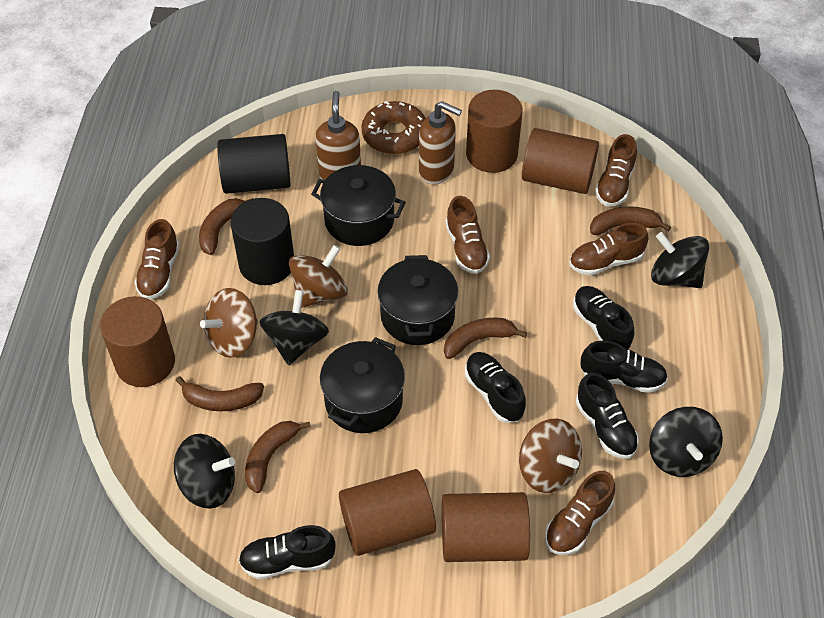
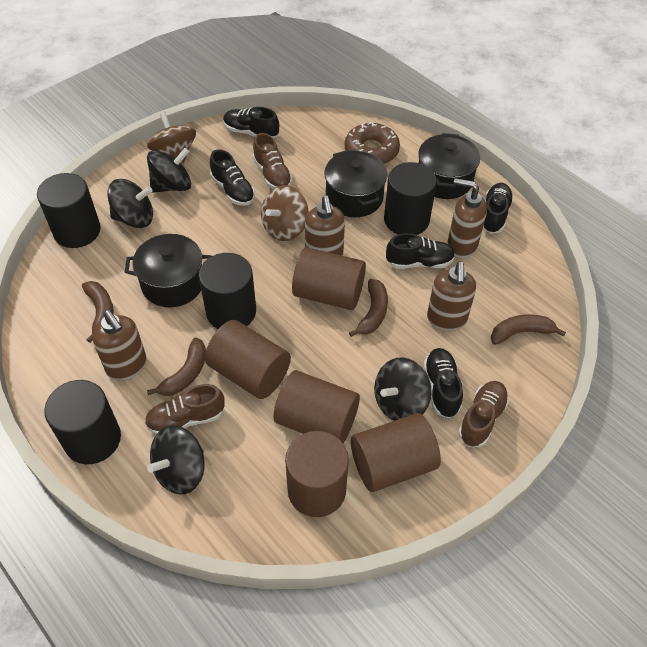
black cylinder: [217,134,291,194] [231,198,294,285] = 2 -> [37,173,101,248] [44,380,121,464] [199,253,256,329] [384,162,437,235] = 4
brown banana: [175,376,264,411] [199,198,254,255] [245,421,311,493] [444,318,527,359] [590,206,671,235] = 5 -> [82,281,114,343] [147,337,206,396] [349,279,388,337] [491,314,566,345] = 4
brown shoe: [134,219,180,299] [445,196,490,274] [545,471,615,555] [569,223,649,276] [595,134,637,206] = 5 -> [144,384,225,435] [253,133,293,189] [458,381,509,447] = 3
brown soap dispenser: [315,91,361,180] [419,101,462,184] = 2 -> [92,310,147,380] [305,196,345,256] [427,261,476,331] [447,178,487,258] = 4
brown spinning top: [200,288,258,358] [289,245,348,308] [519,419,582,493] = 3 -> [147,112,196,165] [261,185,308,241] = 2

